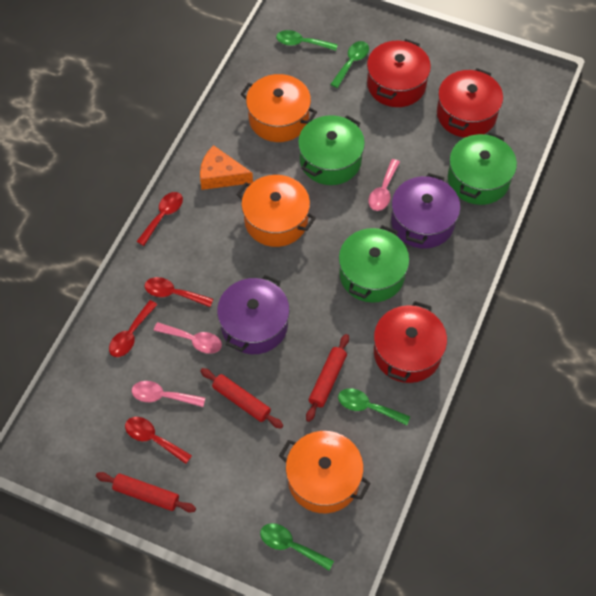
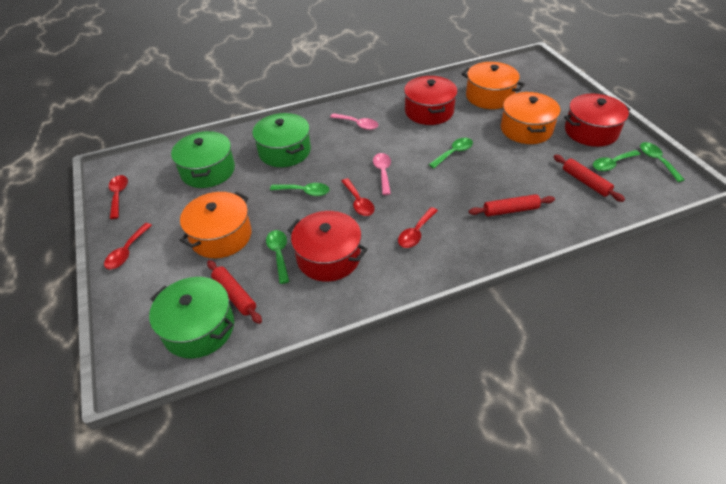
green spoon: [260,523,334,571] [276,30,338,51] [330,41,369,88] [338,388,410,425] = 4 -> [266,230,289,284] [270,183,330,196] [428,138,473,168] [593,150,641,172] [640,142,685,182] = 5
orange cheese: [200,145,253,190] = 1 -> none = 0
pink spoon: [132,381,205,407] [154,322,222,354] [368,159,400,211] = 3 -> [330,113,378,130] [373,153,391,195] = 2
purple pot: [217,275,290,354] [391,173,460,249] = 2 -> none = 0

